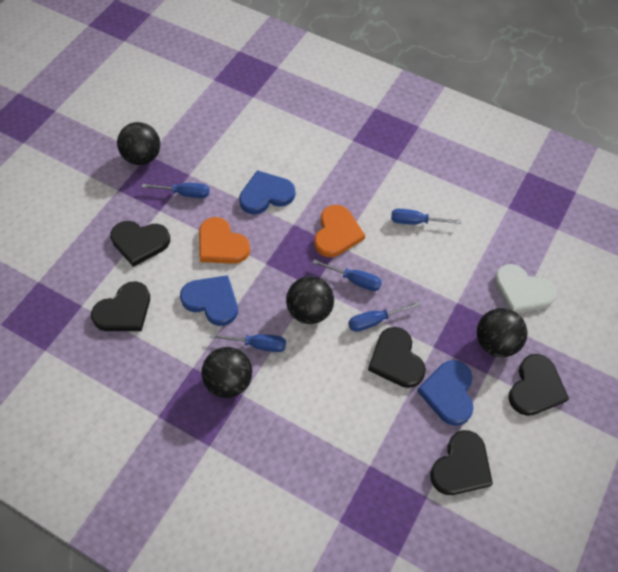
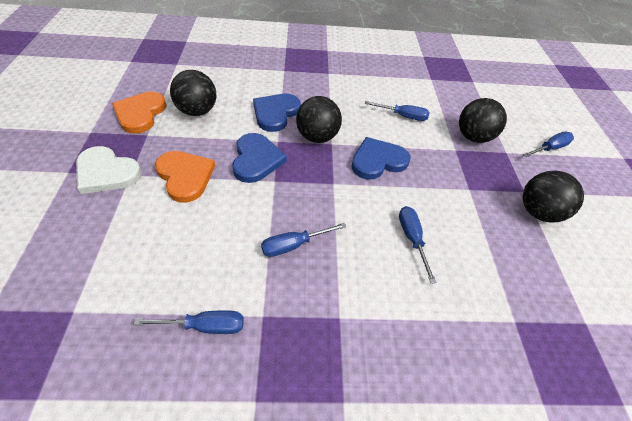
black heart: [91,281,150,331] [110,221,170,267] [368,327,426,388] [430,430,493,495] [508,354,569,416] = 5 -> none = 0

